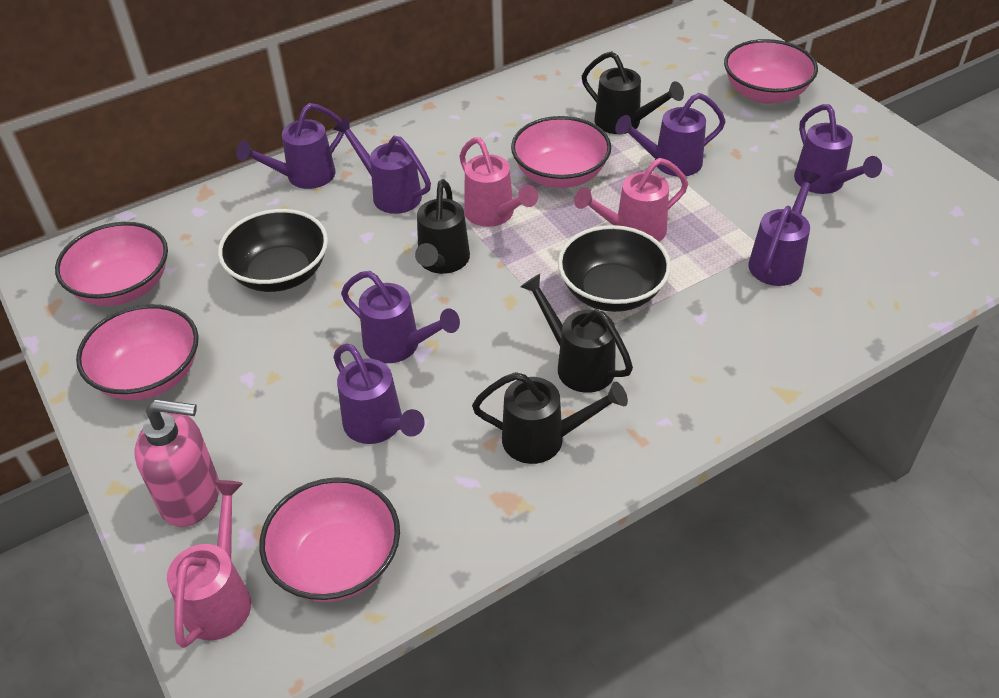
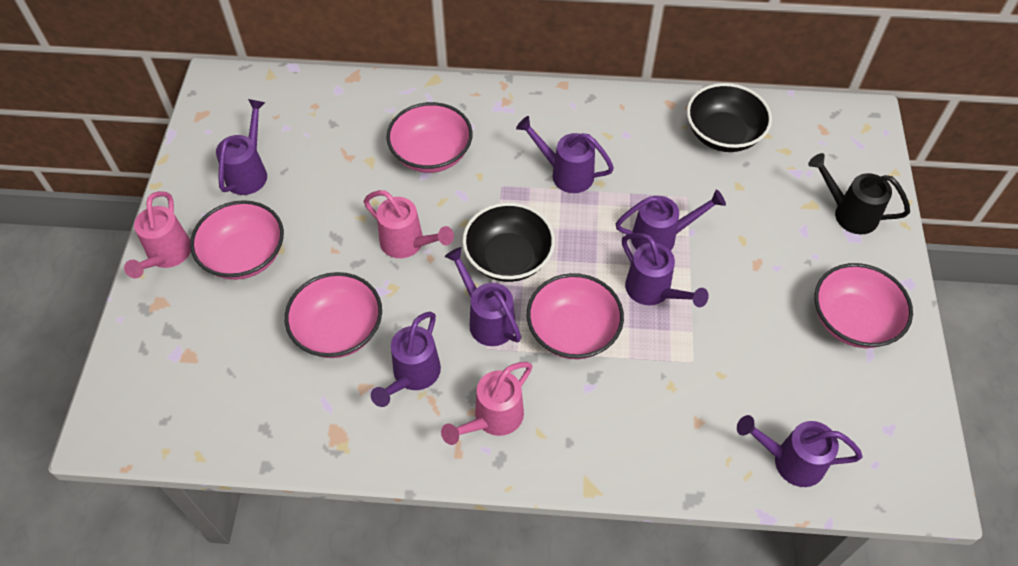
black watering can: [415,179,470,274] [472,372,628,464] [520,274,633,393] [582,51,684,134] = 4 -> [808,153,910,234] = 1
pink soap dispenser: [134,399,219,527] = 1 -> none = 0

